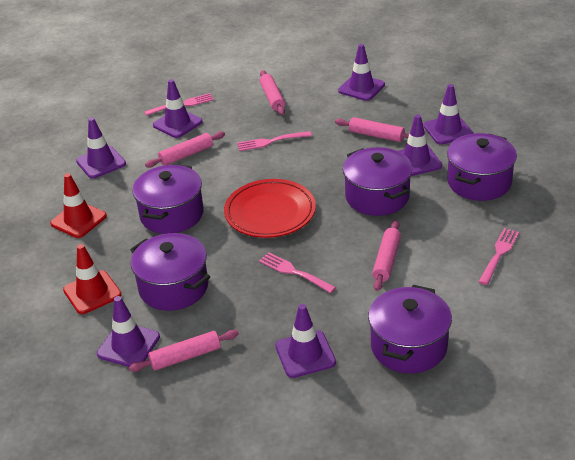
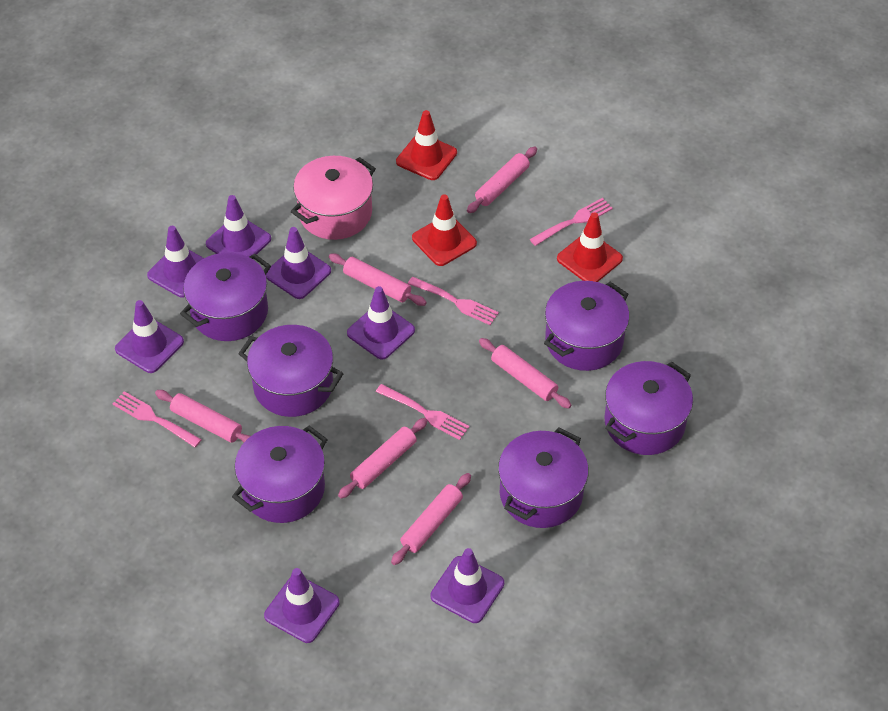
pink pot: none = 0 -> [291,156,376,240] = 1
pink rolling pin: [129,330,239,372] [145,131,225,168] [260,70,285,115] [335,117,409,142] [372,220,401,291] = 5 -> [155,390,251,443] [329,253,427,306] [338,418,428,499] [391,473,471,565] [467,147,537,213] [479,338,572,409] = 6
purple pot: [130,233,210,311] [132,164,204,234] [343,147,412,216] [368,285,452,373] [447,133,517,201] = 5 -> [180,253,271,341] [232,426,328,523] [238,325,344,417] [498,427,589,528] [544,281,629,371] [605,361,693,455] = 6
red plate: [224,179,316,238] = 1 -> none = 0
red traffic cone: [50,173,107,238] [63,244,122,314] = 2 -> [396,110,457,180] [412,194,477,266] [557,212,623,282] = 3

